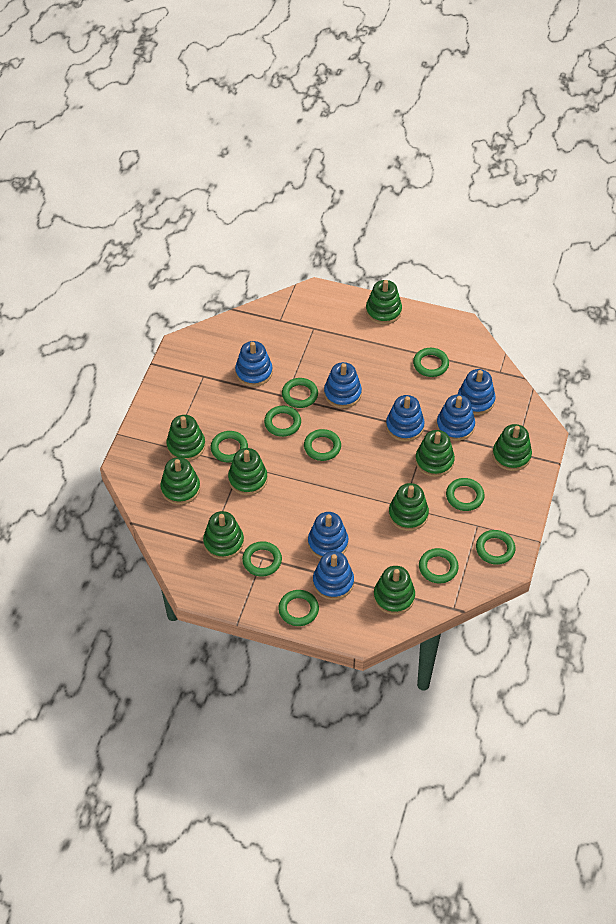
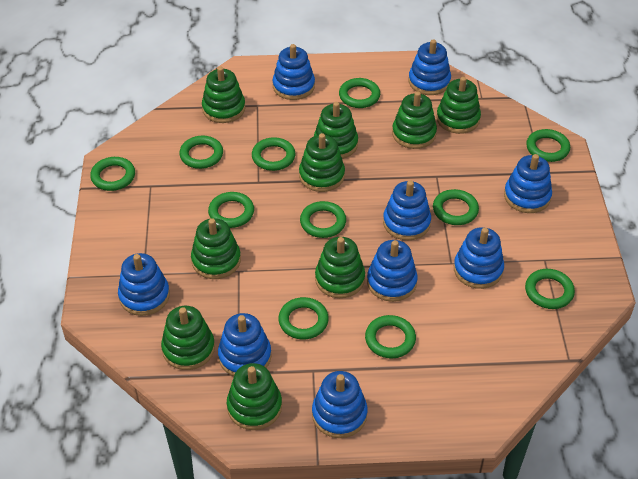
blue stacking toy: [235,341,273,387] [308,512,348,559] [313,551,354,600] [324,362,362,408] [386,395,425,442] [437,395,475,441] [458,369,495,415] = 7 -> [118,253,170,316] [218,313,271,376] [273,44,315,100] [312,371,367,438] [367,240,418,302] [383,180,431,240] [408,39,451,95] [454,227,504,289] [504,154,552,213] = 9
green ring: [211,431,248,463] [242,541,282,576] [264,406,301,437] [278,590,319,626] [282,378,318,408] [304,429,341,461] [413,348,449,377] [419,548,459,583] [446,478,485,511] [476,530,515,565] = 10 -> [90,157,135,191] [179,136,223,169] [208,192,254,228] [252,137,295,171] [278,297,329,340] [300,201,346,238] [339,78,380,108] [365,315,416,358] [433,189,479,225] [525,269,575,309] [526,129,570,162] = 11

